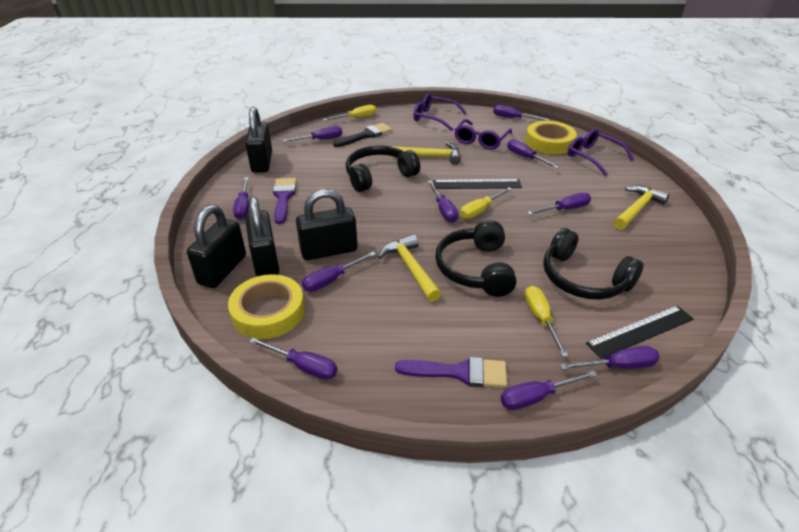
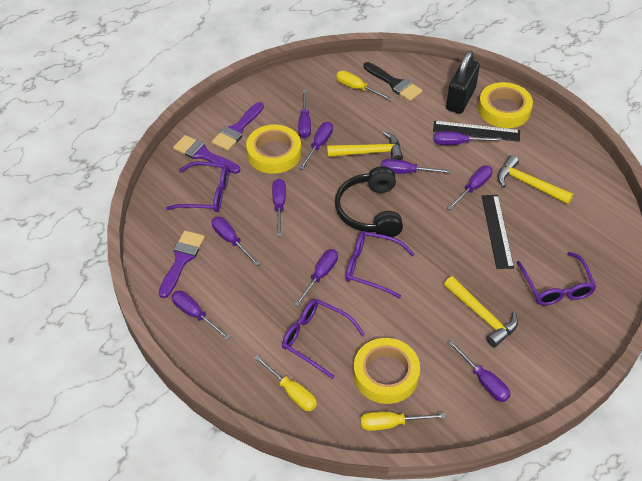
black headphones: [346,145,420,192] [435,220,516,297] [543,228,644,300] = 3 -> [335,166,403,237] = 1
black padlock: [187,205,246,288] [245,107,272,173] [245,197,279,276] [296,189,358,260] = 4 -> [446,50,480,114] = 1
purple brush: [273,178,296,224] [395,357,507,388] = 2 -> [159,231,205,298] [173,135,240,174] [212,102,264,151] = 3
purple glasses: [413,93,467,131] [455,119,512,150] [568,129,634,176] = 3 -> [166,161,229,212] [282,299,365,379] [346,231,415,298] [516,252,596,306] = 4
yellow tape: [228,274,305,339] [525,121,577,154] = 2 -> [246,125,301,174] [353,338,420,404] [478,82,533,128] = 3

